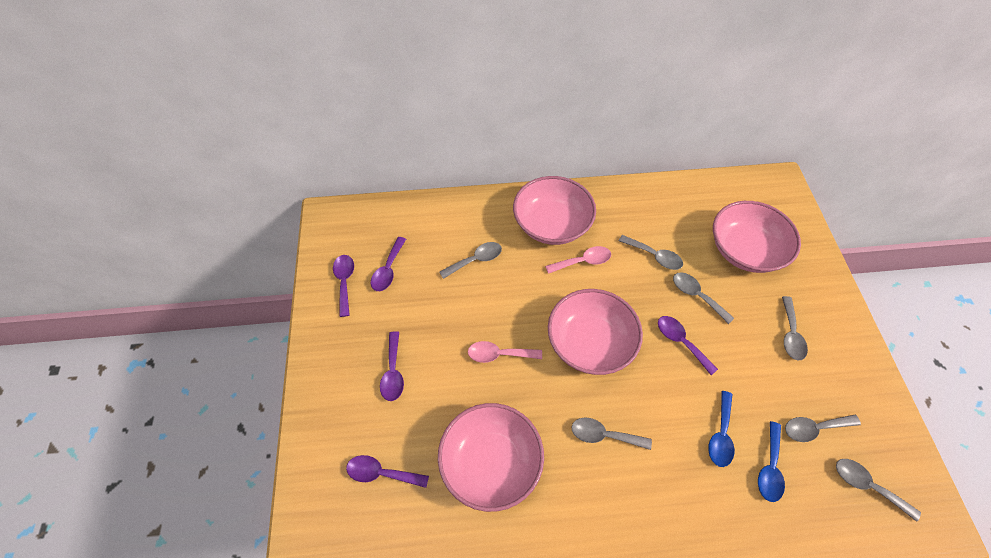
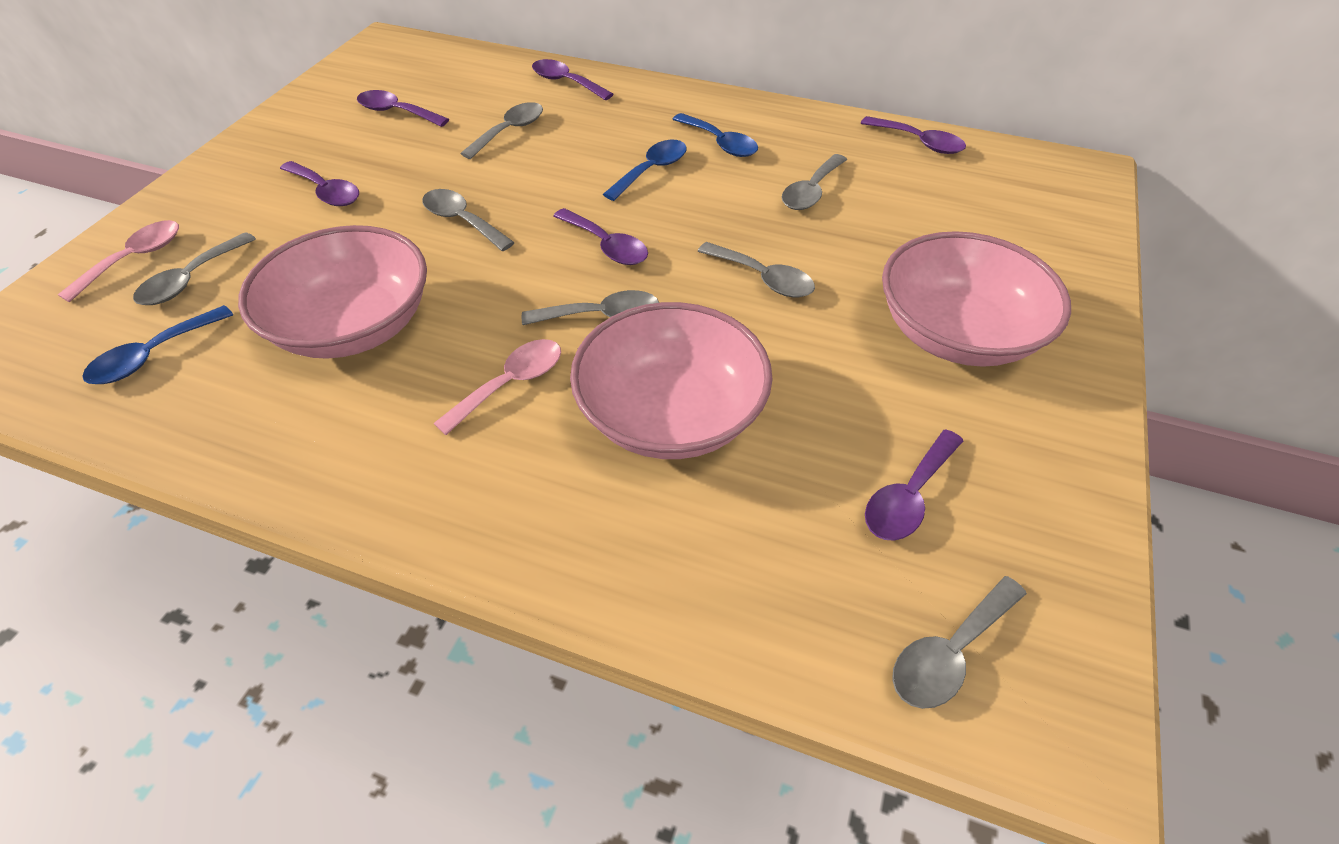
blue spoon: [708,391,734,467] [758,421,785,502] = 2 -> [82,305,233,384] [603,140,687,201] [672,113,758,157] = 3
pink bowl: [438,403,544,512] [513,176,596,245] [548,289,643,375] [713,201,801,273] = 4 -> [238,225,427,359] [570,302,773,459] [882,231,1071,367] = 3
purple spoon: [333,255,354,317] [346,455,429,488] [371,237,406,291] [380,331,404,401] [658,316,718,375] = 5 -> [280,161,359,206] [357,90,449,127] [532,59,613,100] [553,208,648,265] [861,116,966,154] [865,429,963,541] = 6

